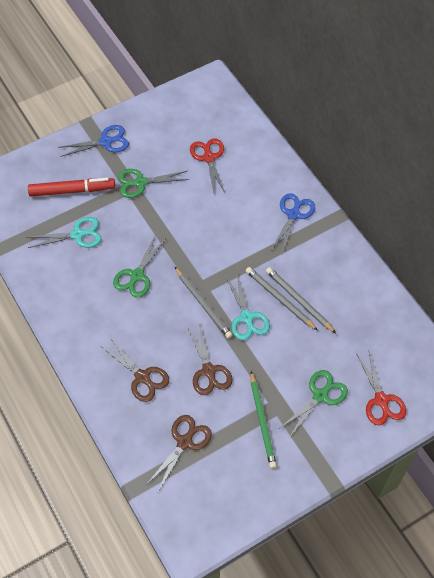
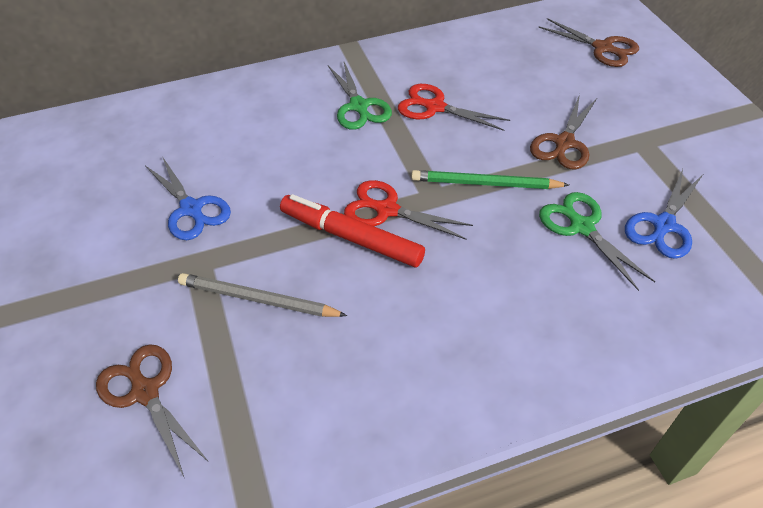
green scissors: [113,234,165,298] [118,169,190,198] [279,370,348,438] = 3 -> [328,62,392,130] [539,192,655,291] = 2
grey pencil: [175,267,233,339] [246,267,318,331] [266,267,336,333] = 3 -> [178,273,347,317] = 1
turquoise scissors: [27,217,102,248] [225,273,270,340] = 2 -> none = 0

